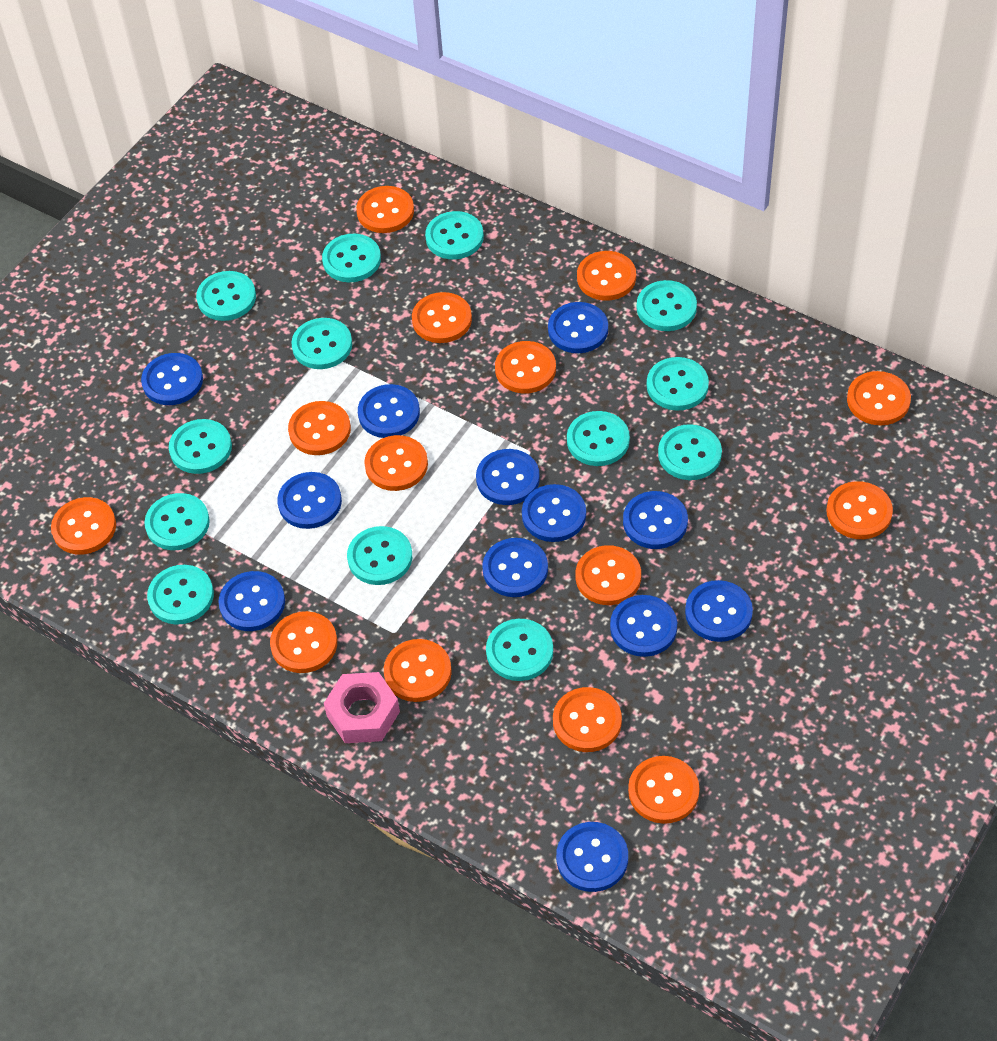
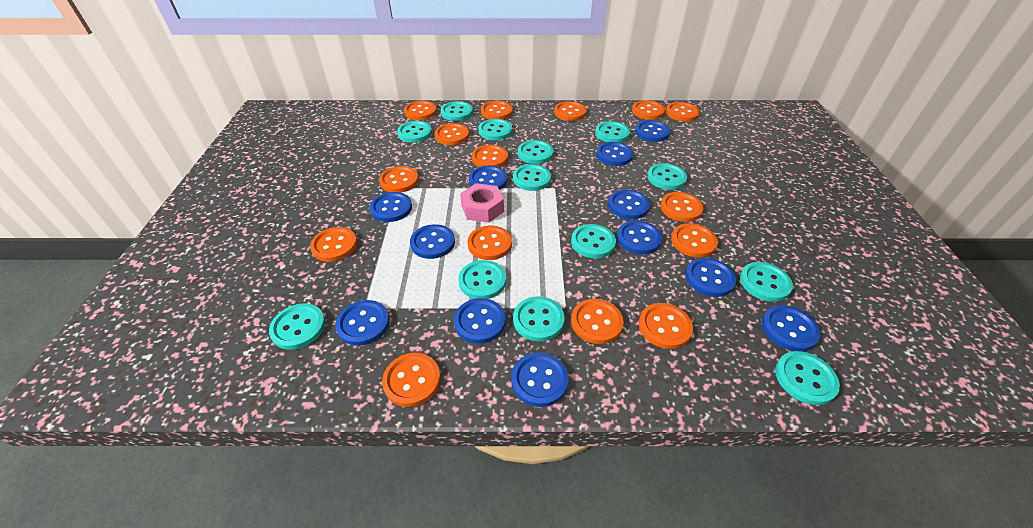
orange button: [51,497,116,555] [270,611,337,673] [288,401,351,455] [356,186,414,233] [364,435,428,491] [384,639,452,702] [412,292,472,343] [495,341,556,394] [553,687,622,752] [575,545,641,605] [577,251,636,301] [628,756,700,824] [827,481,893,539] [847,371,911,425] = 14 -> [310,227,357,262] [379,166,419,193] [382,353,441,407] [404,101,437,120] [435,123,469,145] [467,226,512,260] [472,145,508,167] [481,101,513,119] [554,101,587,121] [571,299,624,344] [632,100,665,120] [639,303,693,349] [660,192,704,222] [666,102,700,122] [671,223,718,258] = 15

